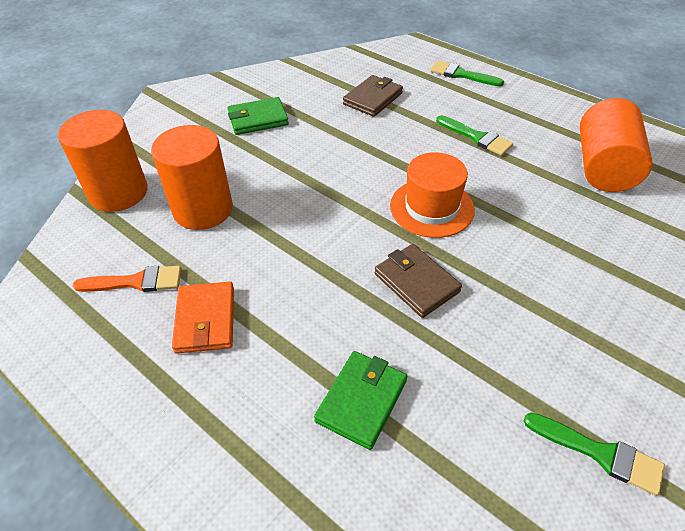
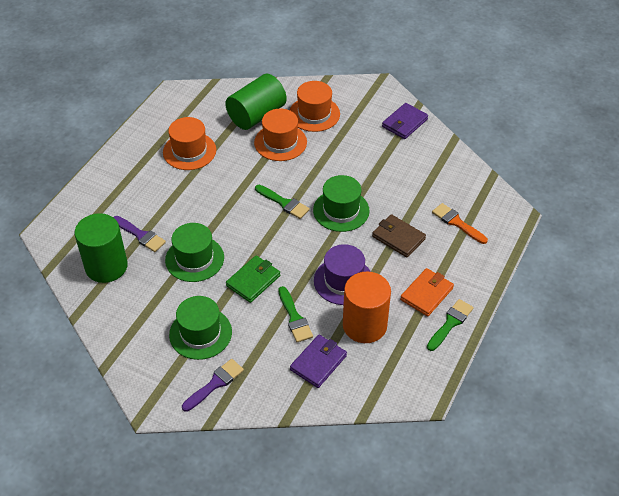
brown wallet: [343,75,403,117] [375,244,462,318] = 2 -> [372,214,426,257] = 1
green cylinder: none = 0 -> [74,213,128,283] [225,74,287,130] = 2
green hat: none = 0 -> [165,223,224,282] [169,296,232,360] [313,175,370,232] = 3
green wallet: [228,97,289,135] [314,351,407,450] = 2 -> [226,256,280,303] = 1
orange cylinder: [58,110,148,212] [151,125,233,230] [580,98,653,192] = 3 -> [343,272,391,343] = 1
orange hat: [390,152,475,238] = 1 -> [163,117,216,170] [254,109,307,161] [290,81,340,132] = 3
purple brush: none = 0 -> [113,216,166,252] [182,359,244,412] = 2
purple hat: none = 0 -> [314,244,371,305] = 1
purple wallet: none = 0 -> [290,335,347,388] [382,103,428,139] = 2

